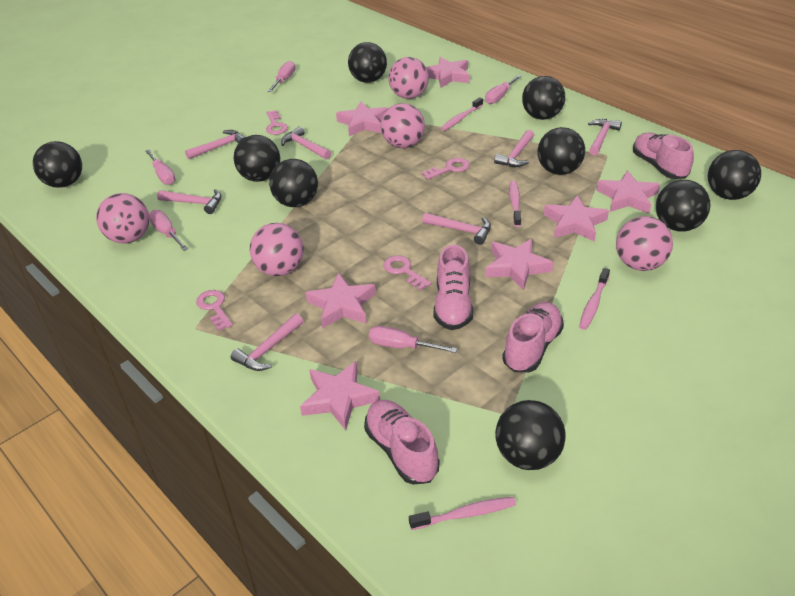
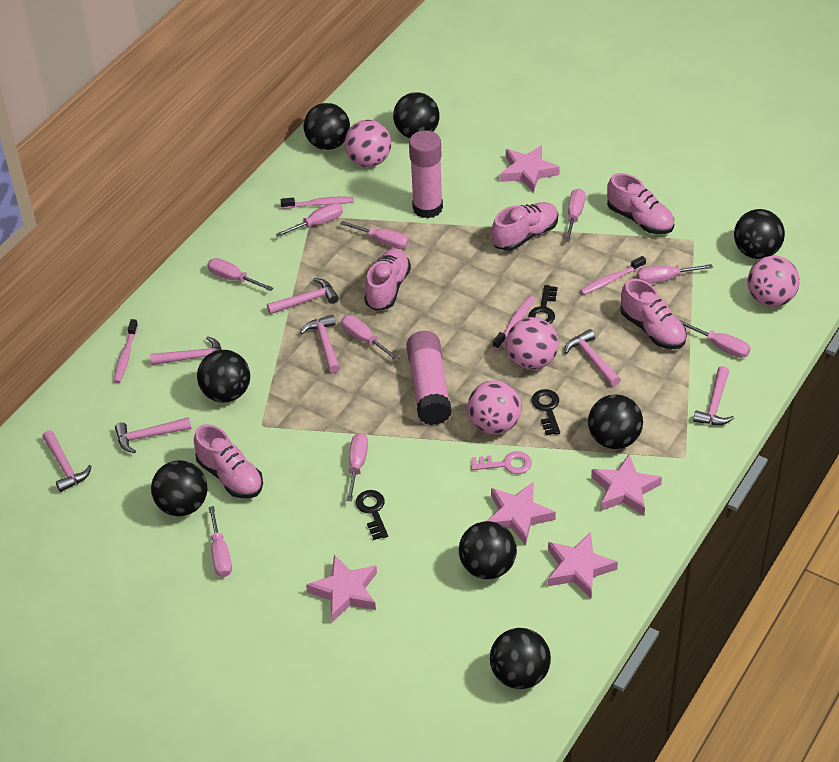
black ball: [33,141,82,188] [234,135,280,182] [269,159,318,207] [348,42,387,83] [495,400,565,470] [522,76,565,120] [537,127,585,175] [656,180,710,232] [708,150,761,200] = 9 -> [151,460,207,516] [197,350,250,403] [304,103,350,150] [393,92,440,138] [459,521,517,579] [490,628,551,689] [588,394,643,449] [734,209,785,259] = 8
black key: none = 0 -> [356,490,388,540] [528,285,558,324] [531,389,560,435] = 3
pink ball: [96,193,149,244] [250,223,304,276] [381,103,425,148] [388,57,429,99] [616,216,673,271] = 5 -> [344,120,391,167] [467,380,522,435] [506,317,559,370] [747,256,800,307] = 4
pink glue stick: none = 0 -> [406,331,452,425] [409,130,443,219] = 2
pink key: [196,290,233,331] [266,110,288,135] [383,256,431,291] [422,158,469,180] = 4 -> [471,451,532,474] = 1
pink screwdriver: [145,150,176,185] [149,210,188,251] [267,61,296,92] [369,326,457,353] [485,75,522,104] = 5 -> [207,258,273,291] [208,506,232,577] [276,203,343,237] [340,221,409,249] [341,315,399,361] [346,433,368,501] [565,188,585,242] [637,264,713,284] [679,320,750,358] = 9
pink shoe: [364,400,439,485] [434,245,473,330] [502,302,564,372] [633,133,694,179] = 4 -> [194,424,263,498] [364,248,411,311] [492,202,558,251] [607,173,674,234] [620,279,687,349] = 5
pink star: [300,361,380,430] [305,273,376,329] [336,102,388,136] [426,57,470,88] [485,239,553,291] [544,195,609,242] [596,170,660,214] = 7 -> [306,555,377,622] [488,482,556,545] [500,145,560,193] [548,532,618,598] [591,454,662,515] = 5

